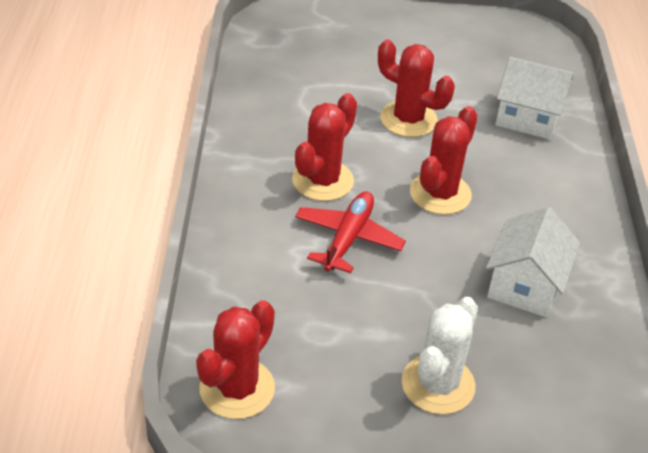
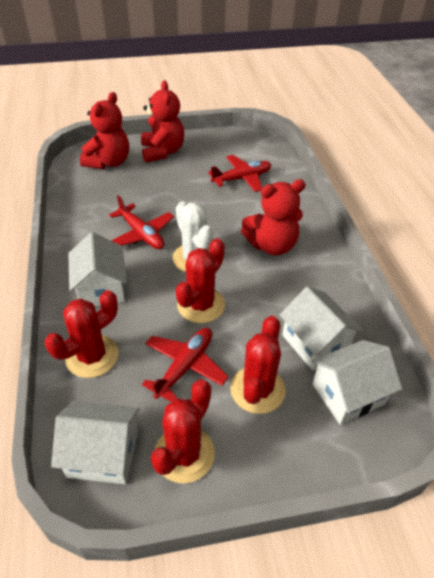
red plane: [295,191,406,273] = 1 -> [109,195,174,249] [142,328,229,402] [208,155,271,192] = 3
red teddy bear: none = 0 -> [80,92,129,169] [141,80,184,163] [241,179,306,256] = 3
white house: [486,207,580,318] [495,57,573,140] = 2 -> [51,401,139,484] [68,232,127,307] [280,286,363,371] [312,340,402,425] = 4

